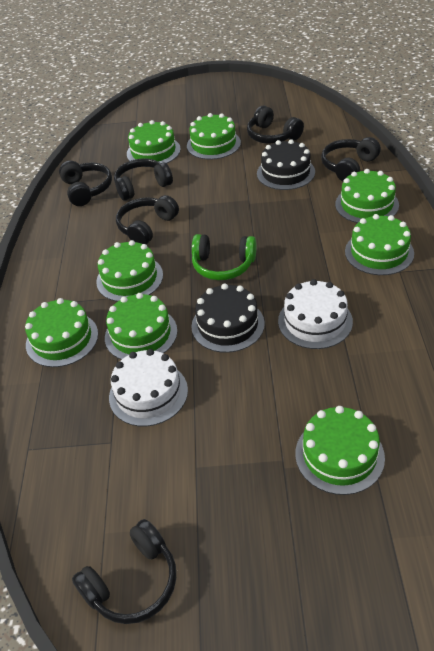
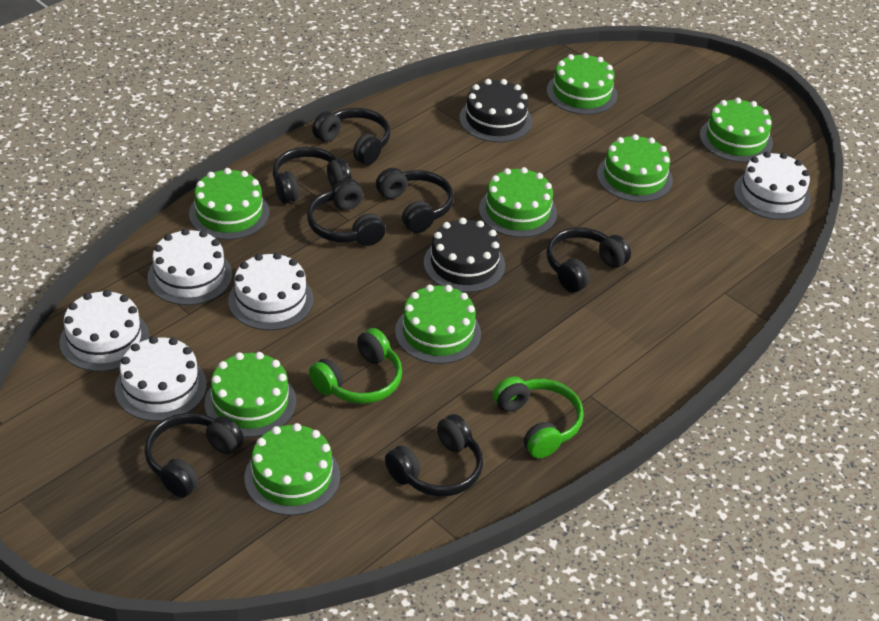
black headphones: [59,160,112,206] [72,519,176,624] [114,158,173,201] [116,195,179,245] [247,106,304,143] [321,137,381,181] = 6 -> [144,413,244,498] [273,147,352,203] [307,178,385,246] [312,108,390,165] [376,168,454,233] [385,414,483,496] [546,227,631,293] = 7
green headphones: [192,234,256,280] = 1 -> [309,328,402,404] [493,377,584,458] = 2
white cake: [109,349,188,426] [278,279,353,349] = 2 -> [59,290,149,372] [115,336,207,421] [147,228,232,305] [228,252,314,330] [734,152,811,220] = 5

